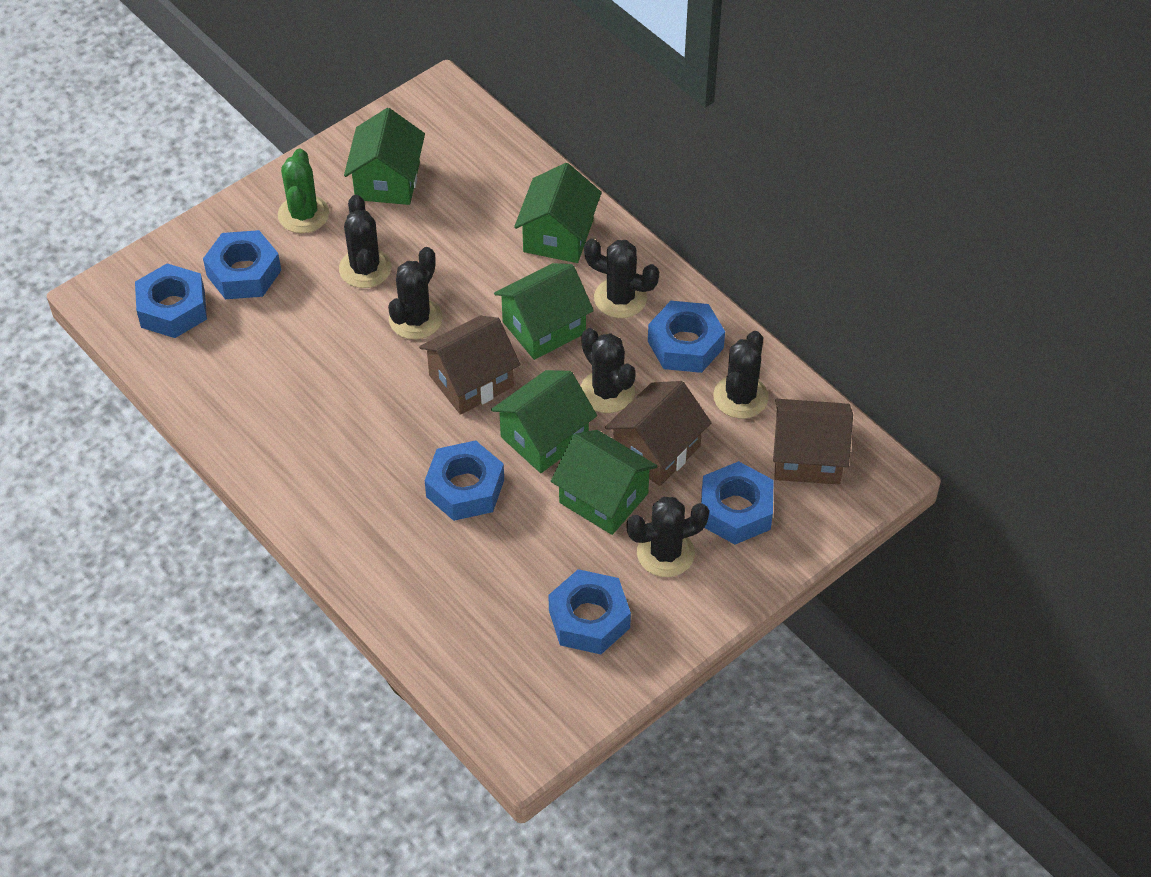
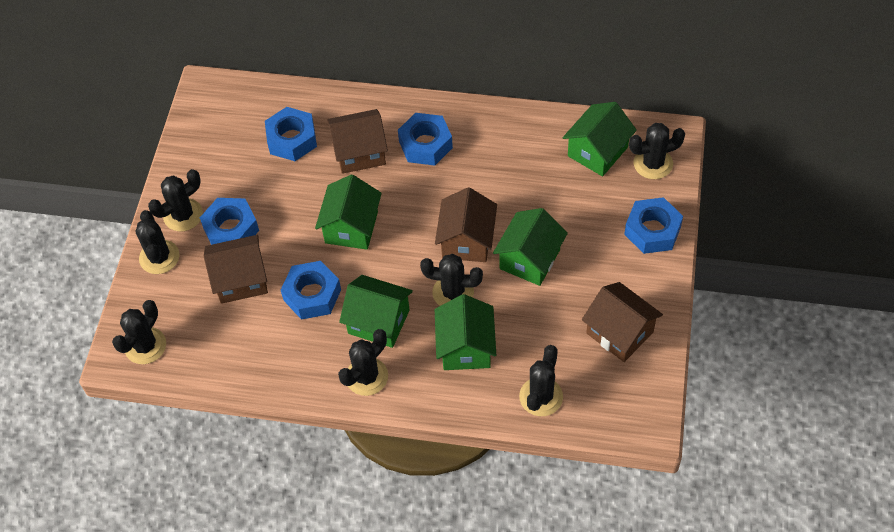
black cactus: [339,195,391,288] [388,247,443,340] [581,328,636,413] [584,239,659,318] [626,497,709,577] [713,331,769,418] = 6 -> [112,300,166,364] [136,210,179,274] [148,169,203,232] [338,329,388,396] [420,254,483,306] [519,345,563,416] [629,123,685,179] = 7
blue nut: [135,263,207,338] [203,230,281,299] [425,440,504,521] [548,569,631,654] [648,301,725,373] [701,461,774,545] = 6 -> [200,198,259,245] [265,107,317,161] [281,261,341,320] [398,113,453,166] [624,197,683,254] = 5
brown house: [419,316,520,415] [605,381,711,486] [773,399,853,485] = 3 -> [204,235,268,304] [327,109,388,174] [435,188,497,262] [582,282,663,362] = 4
green cactus: [278,148,329,233] = 1 -> none = 0

